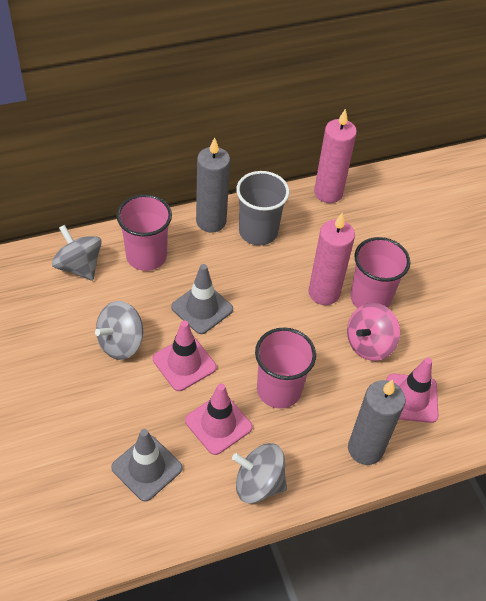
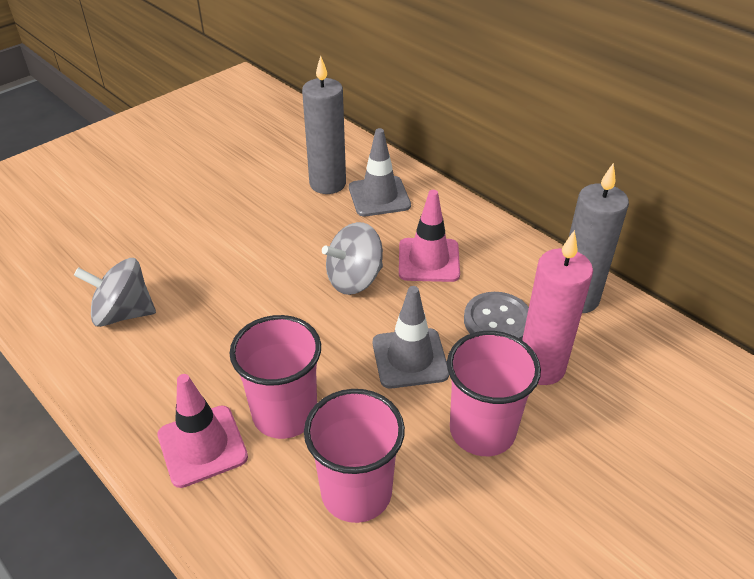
grey button: none = 0 -> [464,292,529,340] = 1
grey cup: [236,171,289,245] = 1 -> none = 0
grey spinning top: [52,225,102,280] [95,301,143,360] [232,443,287,504] = 3 -> [74,258,156,327] [322,222,383,295] = 2
pink candle: [308,213,355,305] [314,109,357,203] = 2 -> [522,230,593,385] = 1
pink spinning top: [347,303,400,361] = 1 -> none = 0
pink traffic cone: [153,320,217,391] [185,383,253,455] [387,357,439,423] = 3 -> [158,374,248,488] [399,190,460,282] = 2

